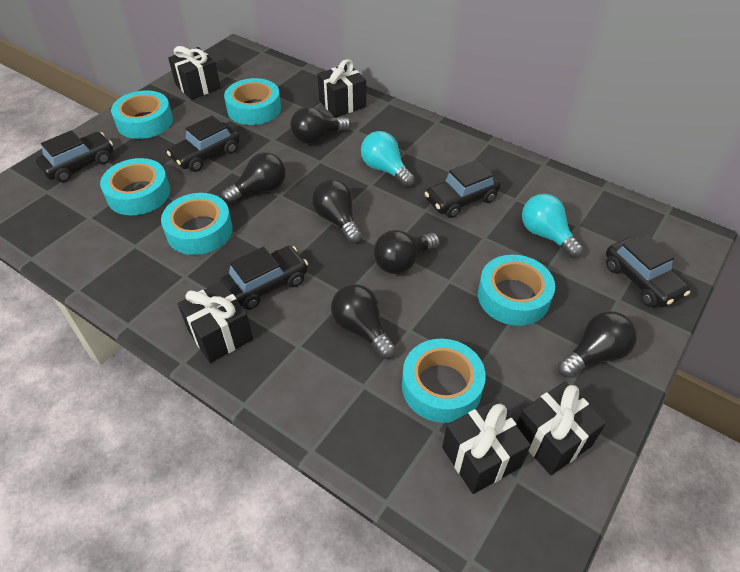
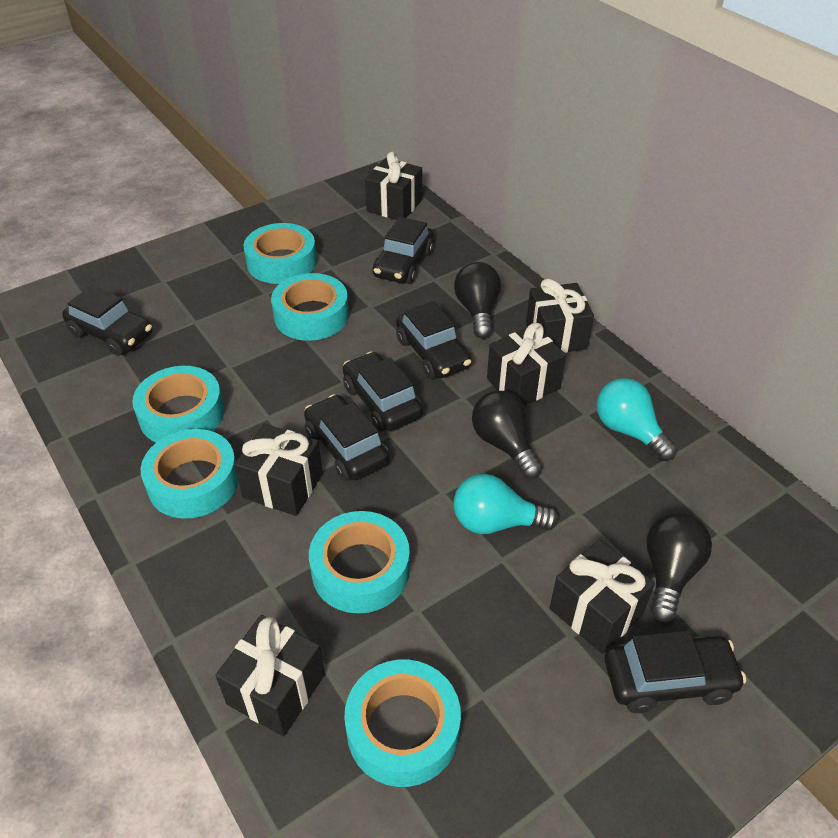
black car: [35,130,113,183] [167,116,240,172] [220,246,308,310] [425,160,501,218] [606,234,690,307] = 5 -> [62,285,152,356] [304,394,389,481] [343,352,423,431] [372,217,434,284] [396,301,472,379] [605,630,746,713] = 6
black gift: [168,46,221,100] [178,281,253,363] [317,59,366,117] [442,400,531,494] [516,382,606,475] = 5 -> [215,615,325,737] [235,424,323,516] [365,152,422,220] [487,323,566,406] [526,279,594,353] [550,540,655,654] = 6
black light bulb: [221,152,286,204] [290,107,351,144] [312,179,362,243] [331,284,396,359] [373,230,440,274] [558,311,637,378] = 6 -> [454,262,501,339] [472,391,542,479] [647,512,712,622] = 3

